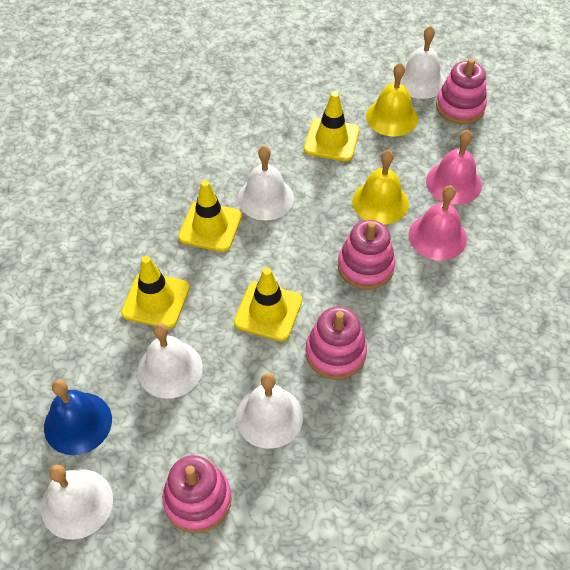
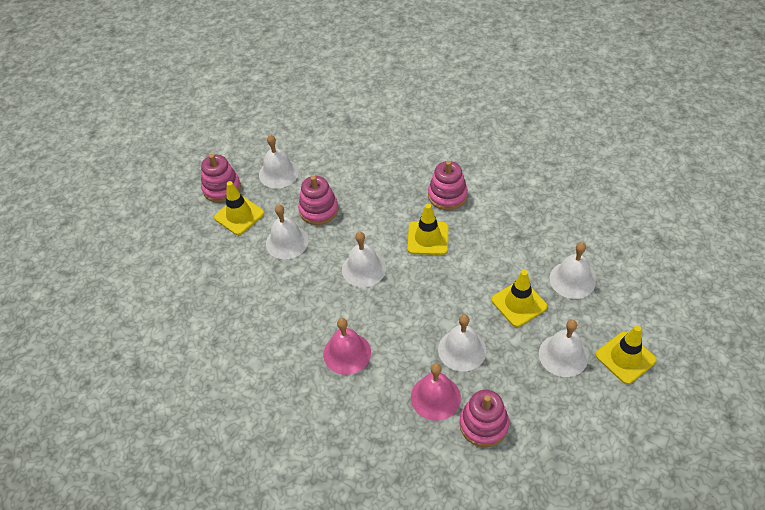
blue bell: [44,380,112,455] = 1 -> none = 0
white bell: [41,465,113,540] [138,323,203,399] [236,373,303,449] [238,146,294,221] [400,26,446,99] = 5 -> [259,135,299,188] [266,205,309,259] [342,232,386,287] [438,315,486,372] [539,320,588,377] [549,242,596,299] = 6
yellow bell: [352,150,409,225] [366,63,418,136] = 2 -> none = 0

